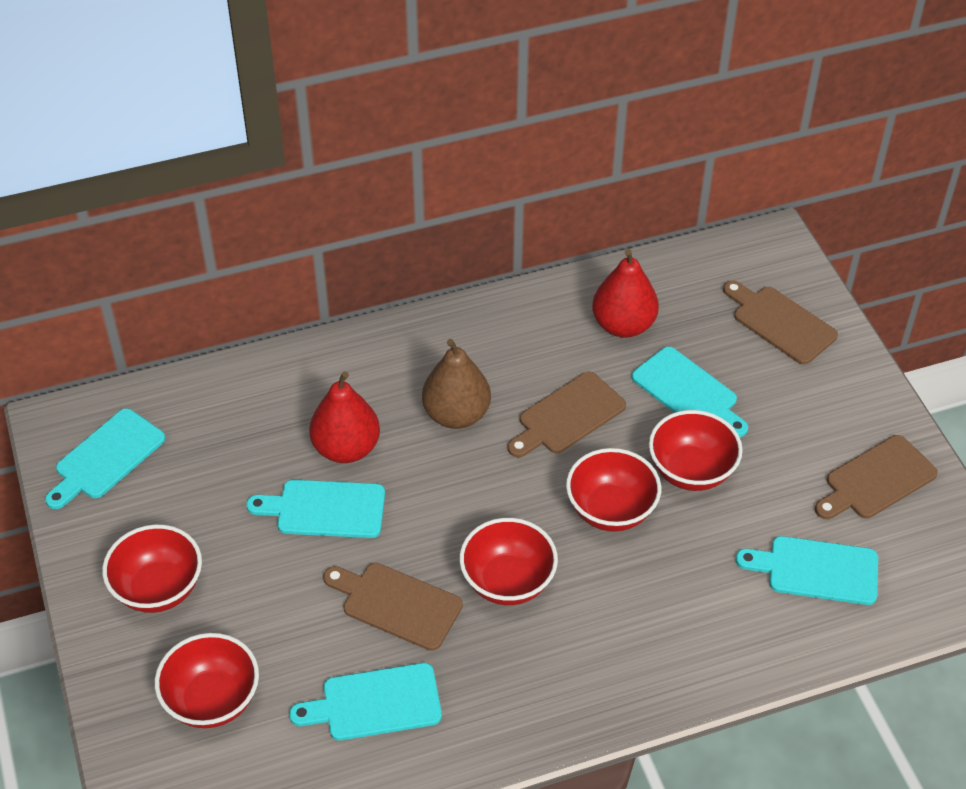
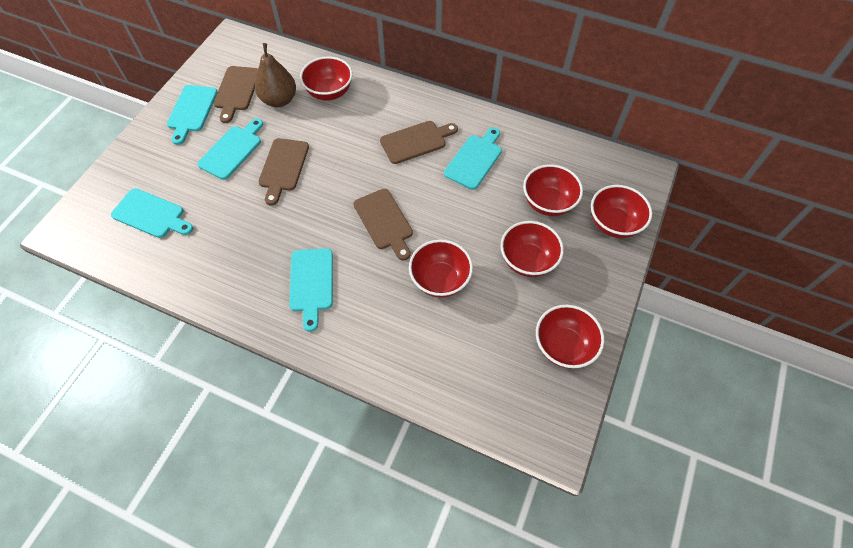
red bowl: [102,524,202,613] [155,633,259,728] [459,518,558,605] [566,448,661,532] [649,410,743,491] = 5 -> [300,56,353,101] [409,240,473,298] [500,221,564,277] [523,164,583,216] [536,305,604,368] [591,185,652,238] = 6
red pear: [309,371,380,463] [592,249,659,338] = 2 -> none = 0

